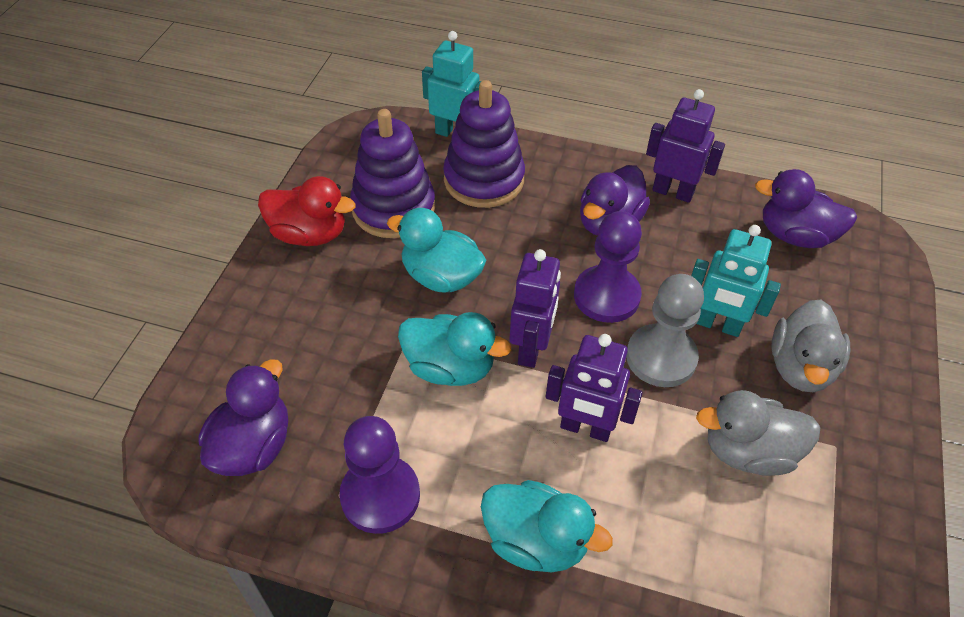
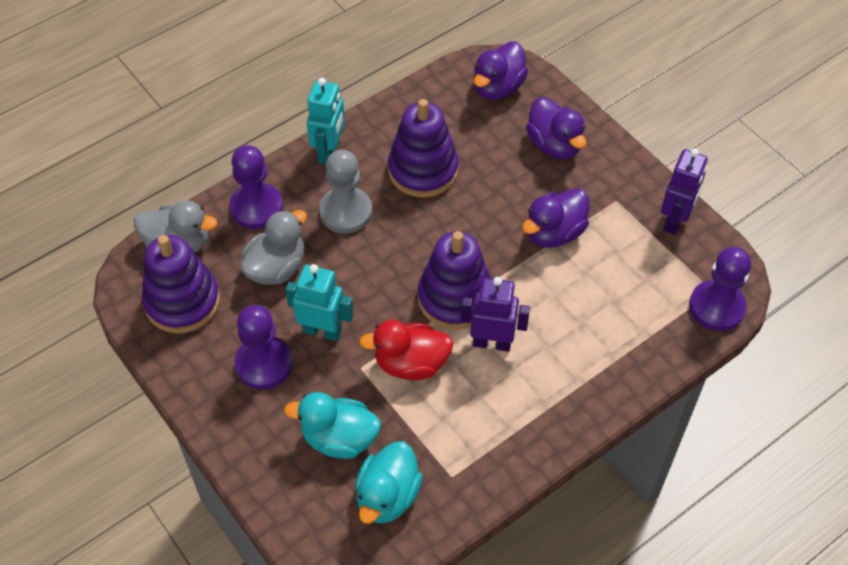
purple pawn: [339,416,420,534] [574,211,642,323] = 2 -> [229,145,283,229] [235,305,293,389] [689,247,751,331] = 3
purple robot: [509,249,561,368] [546,334,643,442] [646,89,725,203] = 3 -> [461,277,530,352] [661,148,708,235] = 2
purple stacking toy: [350,109,435,238] [443,80,525,208] = 2 -> [142,235,220,333] [388,99,458,198] [418,231,490,330] = 3
turquoise duck: [387,208,486,293] [398,312,511,386] [481,480,613,572] = 3 -> [284,392,381,459] [355,442,423,524] = 2

